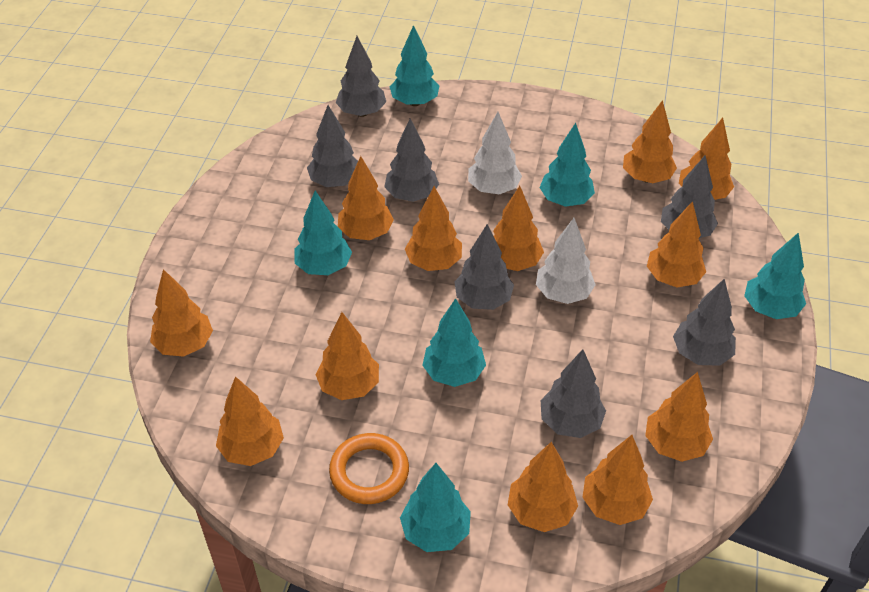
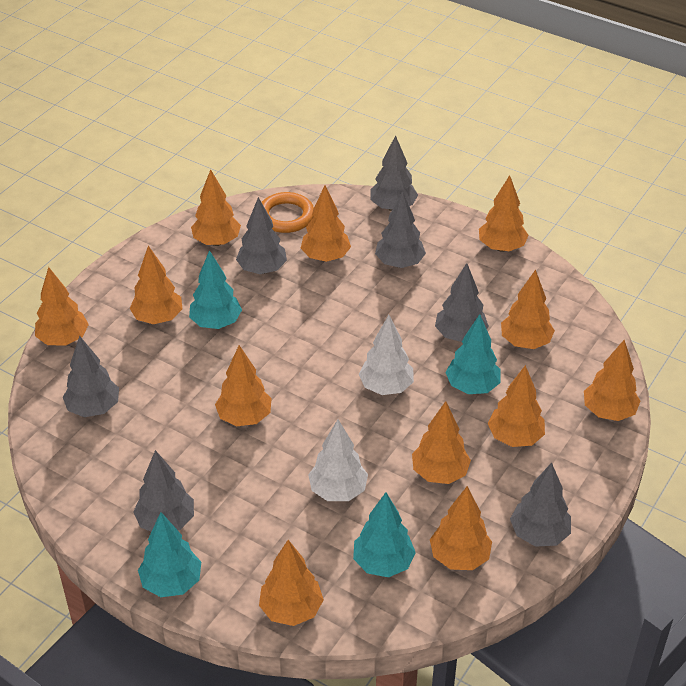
turquoise tree: [295,191,352,275] [390,25,440,106] [400,463,471,552] [422,298,486,387] [540,123,595,207] [744,232,806,319] = 6 -> [138,512,201,597] [189,250,242,329] [353,492,416,577] [445,314,500,394] = 4

